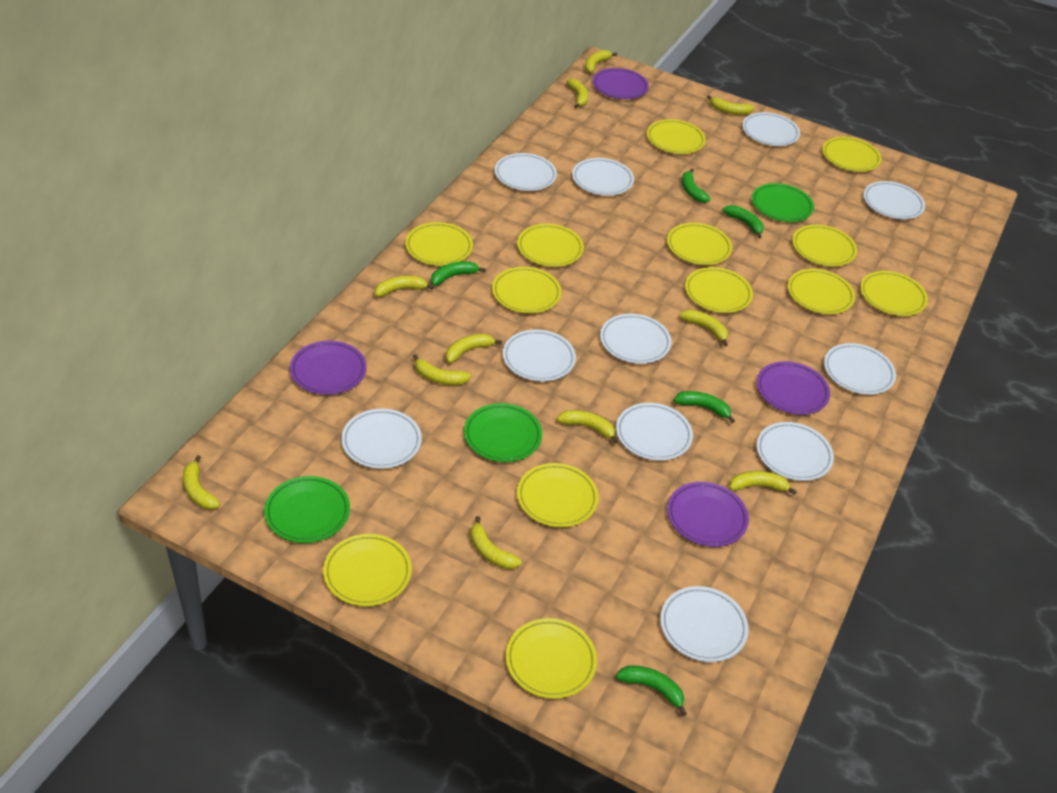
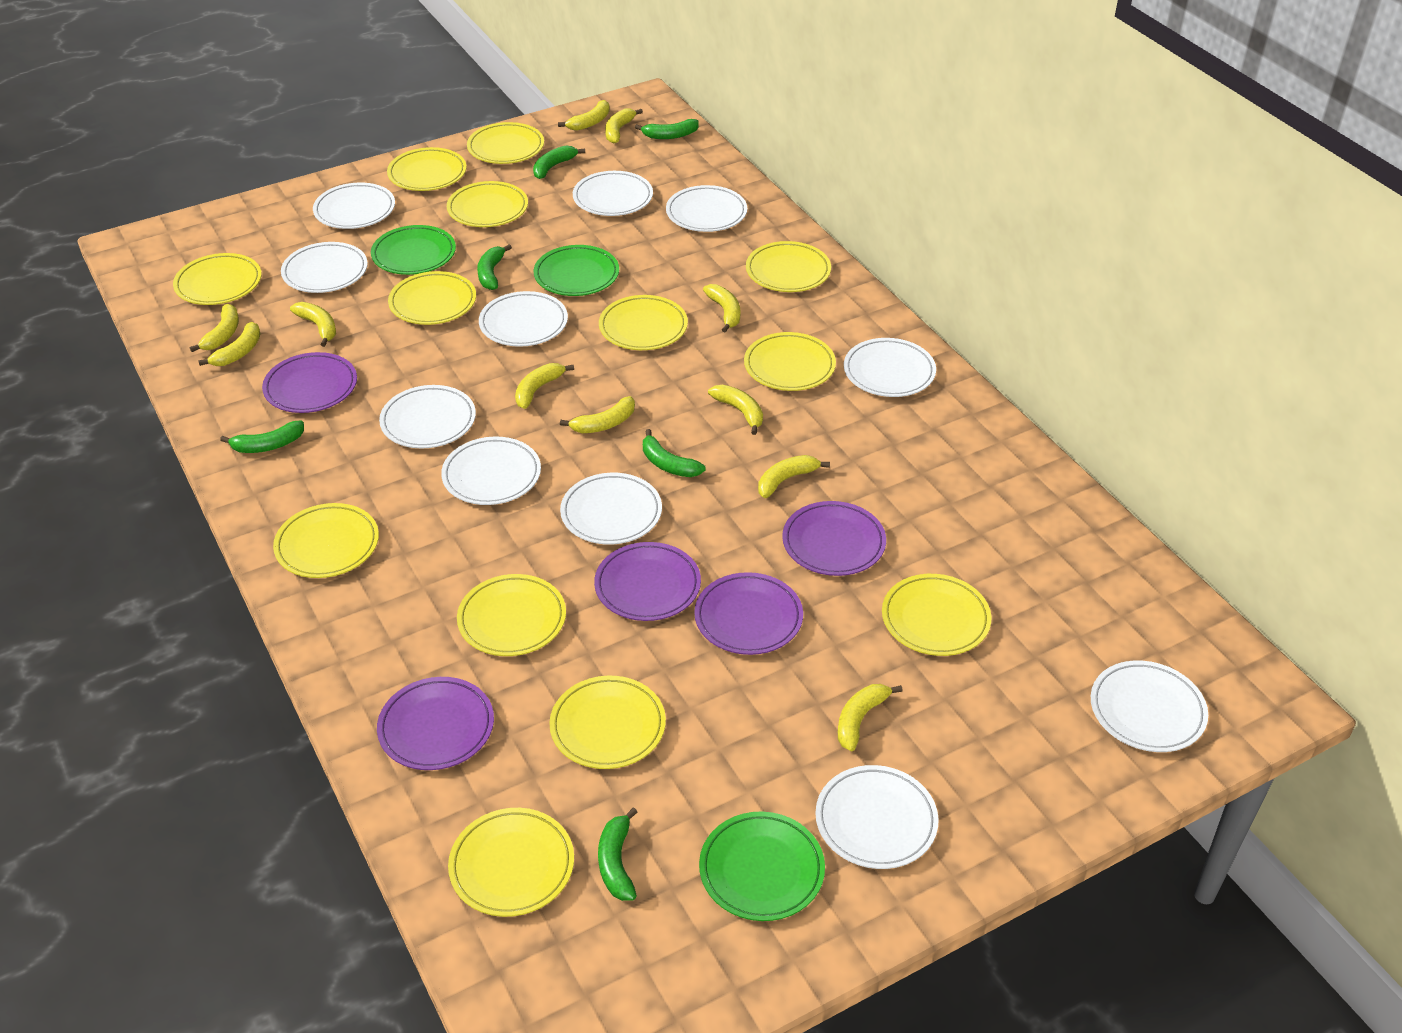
green banana: [431,261,486,286] [616,665,687,716] [674,391,735,423] [682,168,710,203] [722,205,764,239] = 5 -> [220,421,304,453] [477,244,512,290] [533,145,585,179] [598,807,637,901] [635,119,699,139] [643,429,706,477] = 6
purple plate: [290,341,367,395] [593,68,649,99] [667,482,749,547] [757,361,830,415] = 4 -> [262,352,357,413] [377,677,494,770] [594,542,701,621] [694,572,803,655] [782,501,886,576] = 5

